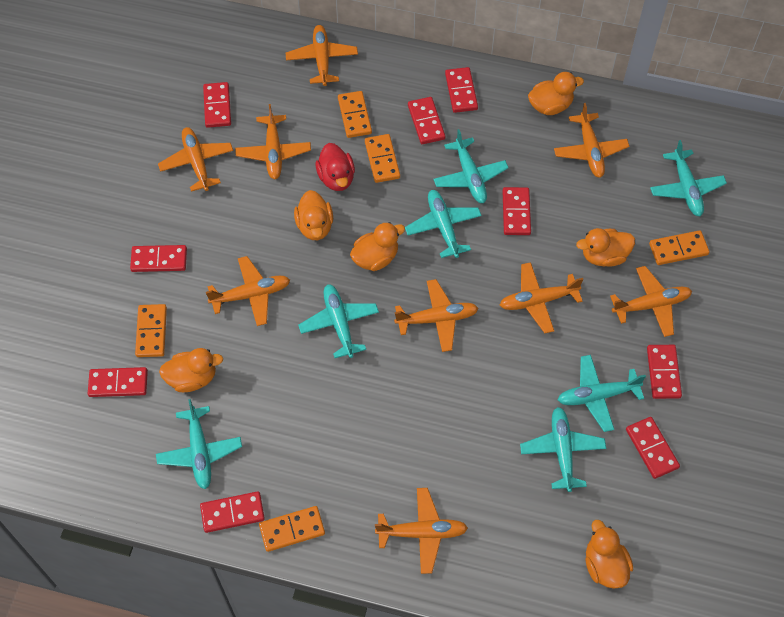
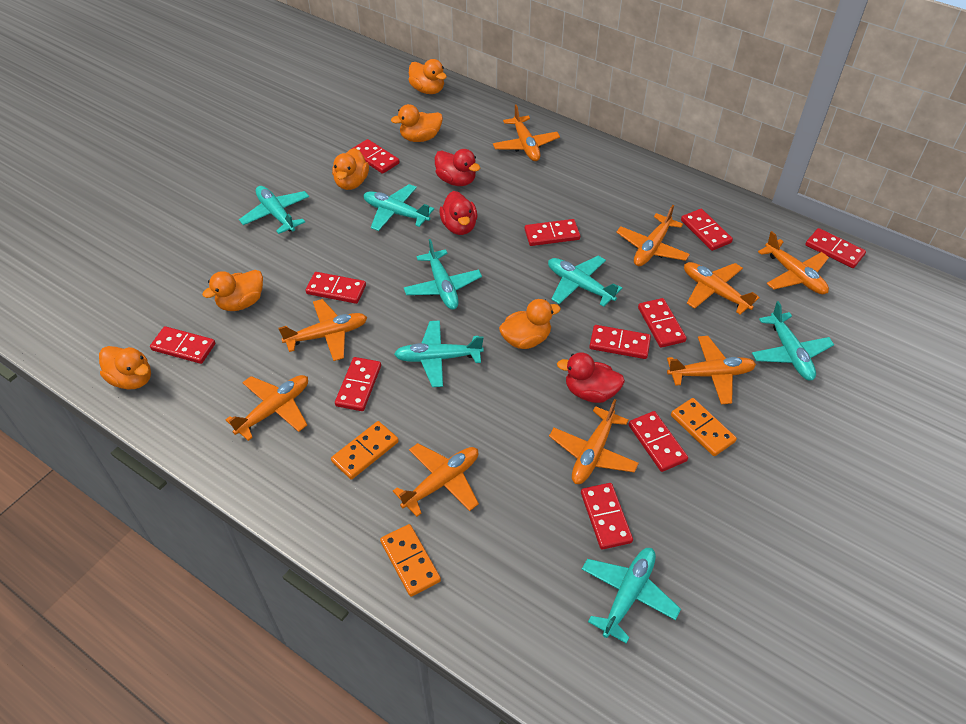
orange domino: [135,304,167,357] [259,506,325,552] [338,91,372,138] [365,134,400,183] [649,230,709,265] = 5 -> [331,421,399,479] [380,524,441,597] [671,398,737,456] = 3
red domino: [88,367,148,397] [130,245,187,272] [200,491,265,533] [203,82,231,128] [408,97,445,144] [445,67,478,113] [503,187,531,235] [626,417,680,479] [647,345,682,399] = 9 -> [150,326,215,364] [305,272,366,304] [335,357,381,411] [352,139,400,174] [525,219,580,246] [581,483,633,550] [589,325,651,359] [629,411,688,472] [638,298,687,348] [681,209,733,251] [805,228,866,268] = 11
red duck: [316,143,355,191] = 1 -> [435,149,480,186] [439,191,477,235] [557,352,625,403] = 3

